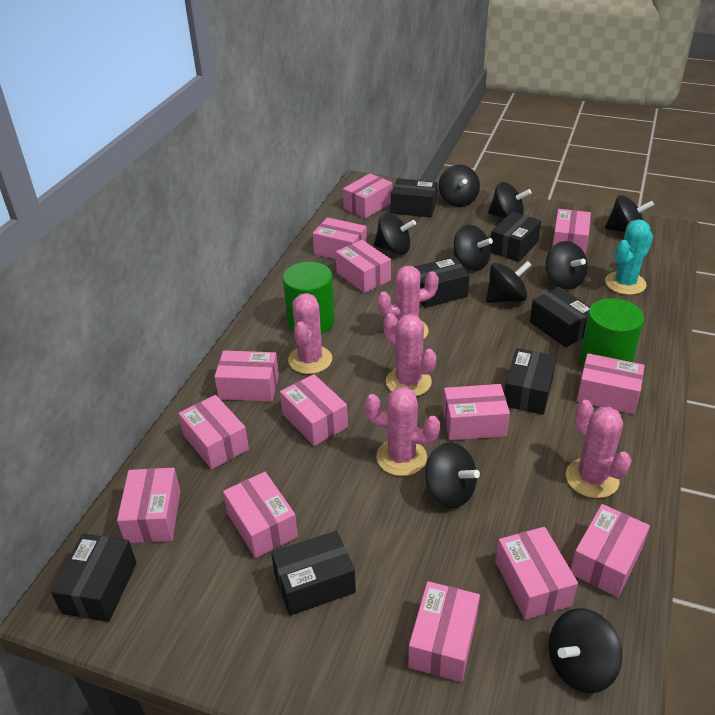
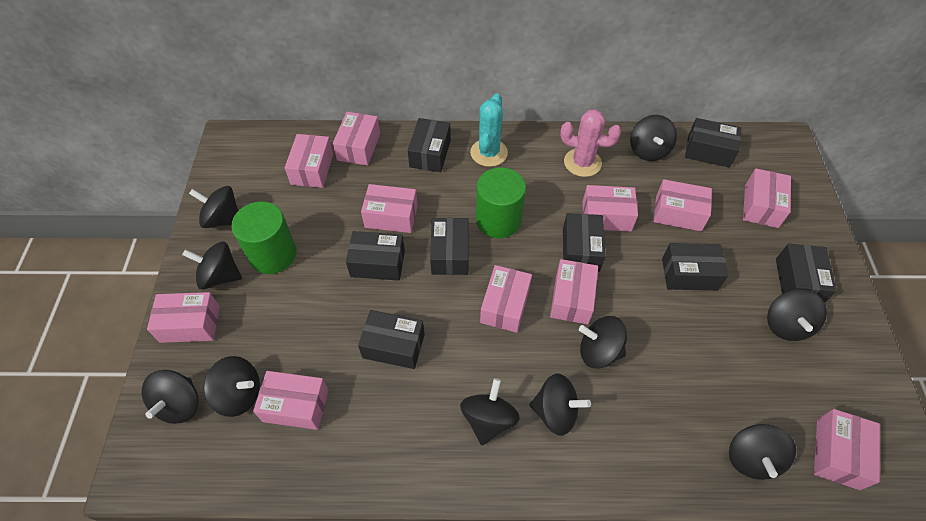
black box: [51,533,137,622] [271,531,356,616] [391,178,437,218] [414,257,470,308] [490,212,541,262] [504,348,557,415] [530,287,590,347] = 7 -> [346,231,405,281] [358,310,425,369] [408,118,451,172] [430,218,468,275] [563,213,605,272] [662,243,728,291] [685,118,741,168] [776,244,837,303] = 8
black spinning top: [374,213,416,255] [425,442,480,508] [439,165,480,207] [453,225,493,271] [486,261,531,303] [488,182,532,218] [545,241,588,290] [548,608,623,693] [605,195,654,232] = 9 -> [141,370,199,424] [182,241,242,289] [189,186,239,228] [204,356,260,417] [460,378,520,445] [530,373,591,436] [579,316,627,369] [630,115,677,161] [729,424,796,480] [767,290,827,341] = 10
pink box: [117,468,181,543] [178,395,249,469] [214,350,279,402] [223,472,298,558] [280,374,348,446] [313,217,367,259] [336,240,391,293] [343,173,392,219] [408,581,480,682] [443,384,510,440] [495,527,578,620] [552,209,591,253] [571,504,650,597] [577,353,644,414] = 14 -> [147,292,220,343] [253,371,329,430] [285,134,333,188] [333,112,380,166] [361,184,418,233] [480,265,532,333] [550,259,598,325] [582,185,638,232] [654,179,712,231] [743,169,791,228] [814,409,880,490] = 11
pink cactus: [288,293,332,374] [364,387,440,476] [377,266,439,339] [383,313,436,396] [566,400,632,498] = 5 -> [560,109,621,177] = 1

